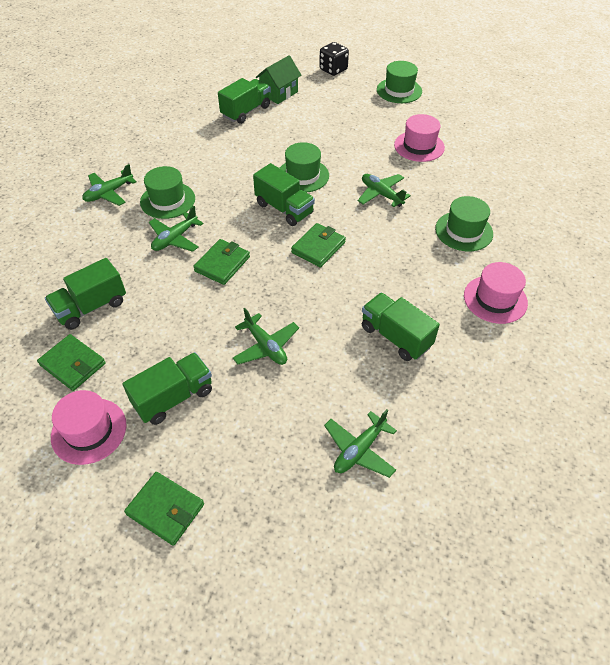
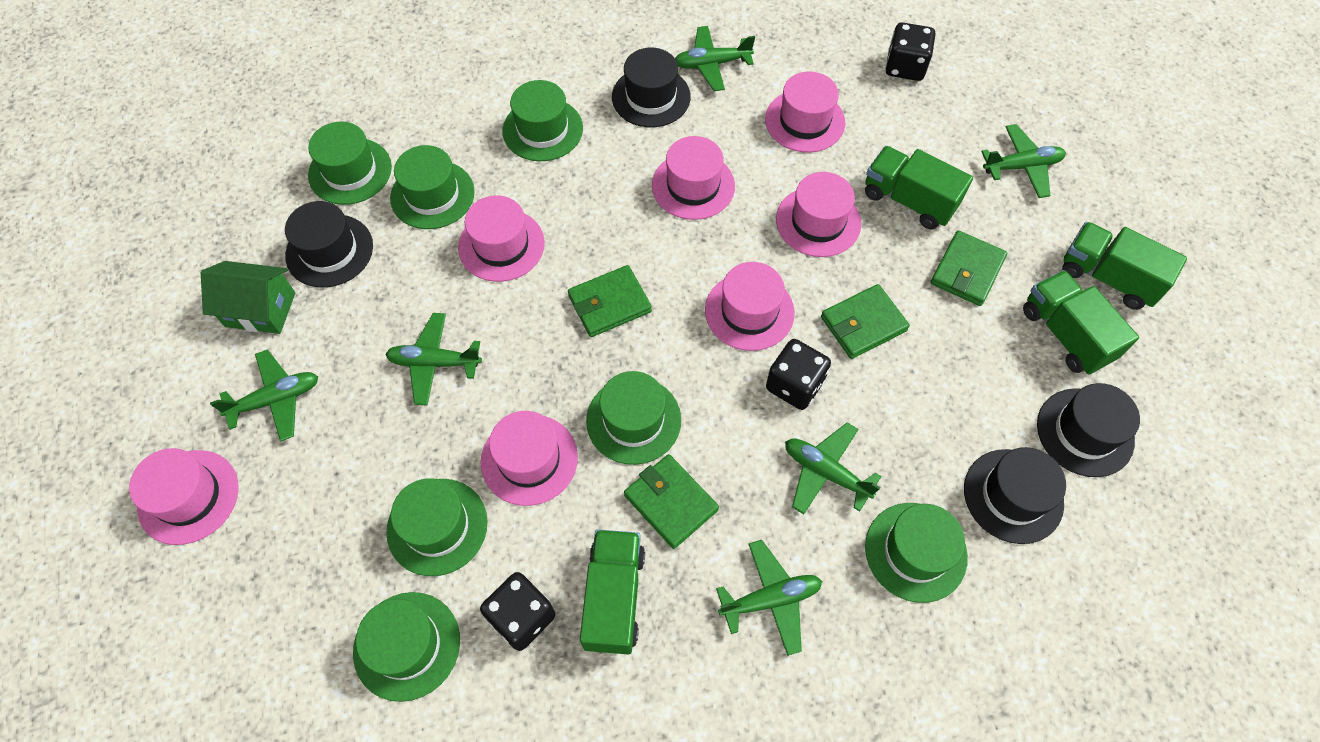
black dice: [319,42,349,76] = 1 -> [480,572,555,651] [766,339,831,410] [886,22,935,81] = 3
black hat: none = 0 -> [285,201,373,288] [612,48,691,127] [964,447,1066,544] [1037,383,1140,477] = 4
green hat: [140,166,195,219] [280,142,329,193] [377,61,422,103] [435,196,493,251] = 4 -> [308,122,392,205] [353,592,460,702] [386,478,488,576] [390,145,475,229] [503,80,583,161] [586,371,681,465] [865,503,968,603] = 7
green plane: [82,164,137,206] [149,206,204,252] [233,308,299,365] [324,409,397,478] [358,174,411,207] = 5 -> [210,349,318,442] [385,313,482,406] [675,26,755,91] [716,540,822,656] [785,422,881,514] [981,124,1066,198] = 6
green truck: [45,258,126,330] [122,352,212,425] [218,78,270,124] [253,163,315,226] [362,293,440,361] = 5 -> [580,529,645,655] [865,146,973,229] [1023,270,1139,375] [1062,222,1187,310] = 4
pink hat: [51,390,127,465] [394,114,445,162] [464,262,528,324] = 3 -> [129,448,239,545] [458,196,545,282] [481,411,578,506] [652,136,735,220] [705,262,795,351] [765,72,845,153] [776,172,861,257] = 7

